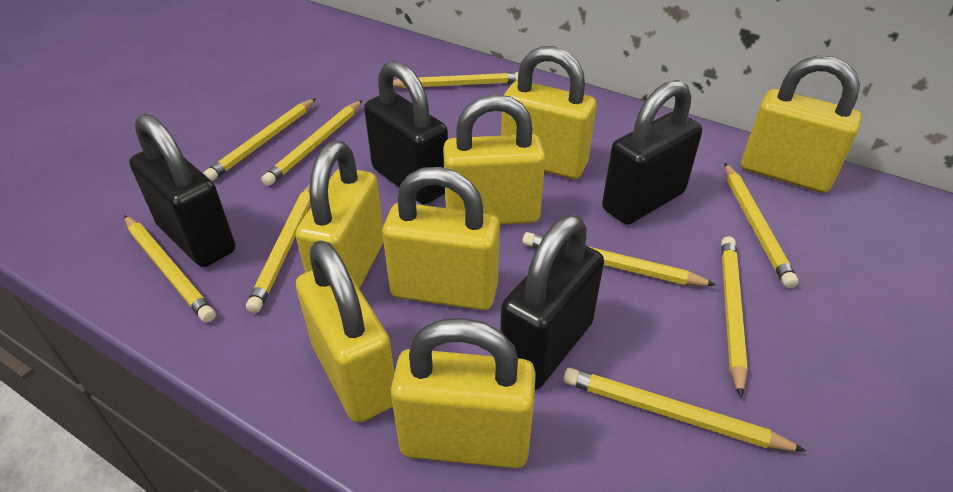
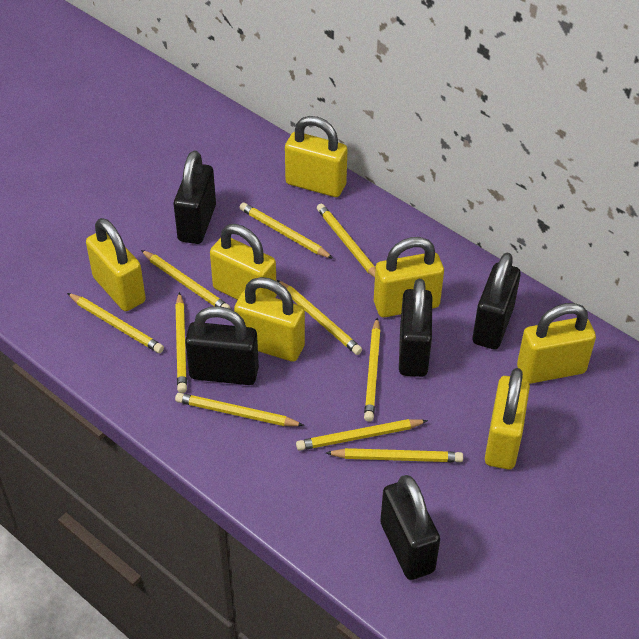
black padlock: [129,114,235,267] [364,60,448,205] [500,215,604,390] [602,80,702,225] = 4 -> [174,151,216,244] [185,306,259,385] [380,475,440,580] [399,279,432,377] [473,253,521,350] = 5
yellow pencil: [124,215,216,323] [203,98,316,181] [246,184,310,313] [261,100,362,186] [393,72,518,88] [522,232,716,286] [563,368,806,451] [721,236,748,398] [725,163,798,288] = 9 -> [67,293,164,353] [141,250,231,309] [175,292,187,393] [175,393,304,426] [240,203,334,259] [277,280,362,355] [296,419,428,451] [317,203,375,278] [326,448,463,462] [364,318,381,422] = 10

